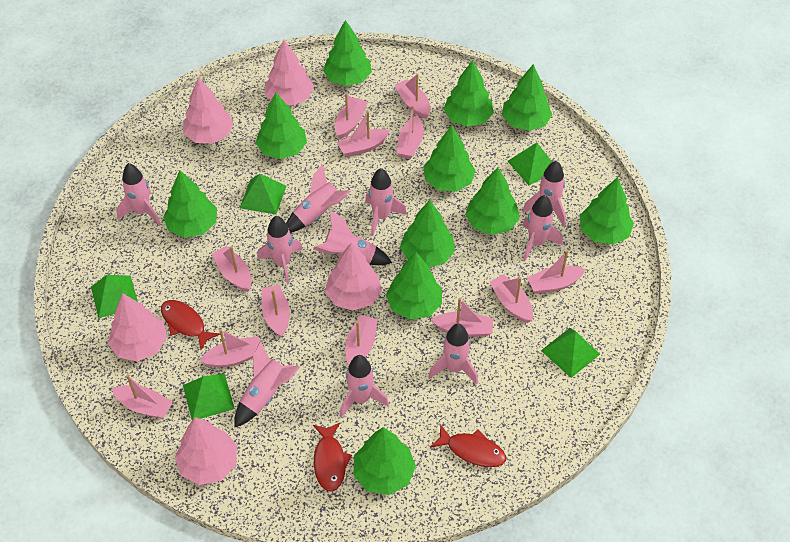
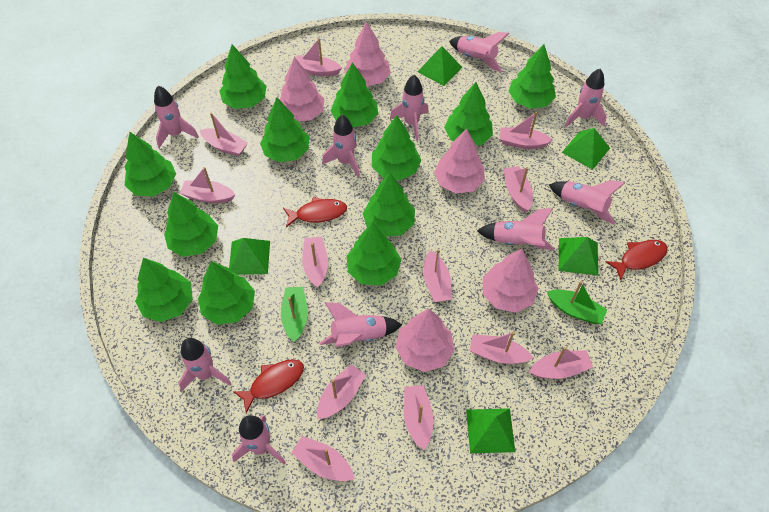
green boat: none = 0 -> [281,287,308,342] [547,281,607,324] = 2
green tree: [163,170,217,238] [256,92,307,159] [323,20,372,86] [353,427,416,495] [386,252,442,319] [400,200,455,267] [423,125,476,192] [444,60,494,127] [465,167,519,235] [502,64,552,131] [580,177,634,245] = 11 -> [124,132,176,196] [135,258,193,322] [164,192,218,257] [198,261,255,325] [219,44,267,109] [260,98,309,162] [330,62,378,127] [347,222,401,286] [362,172,415,237] [372,115,421,180] [444,82,493,146] [509,44,556,109] = 12

